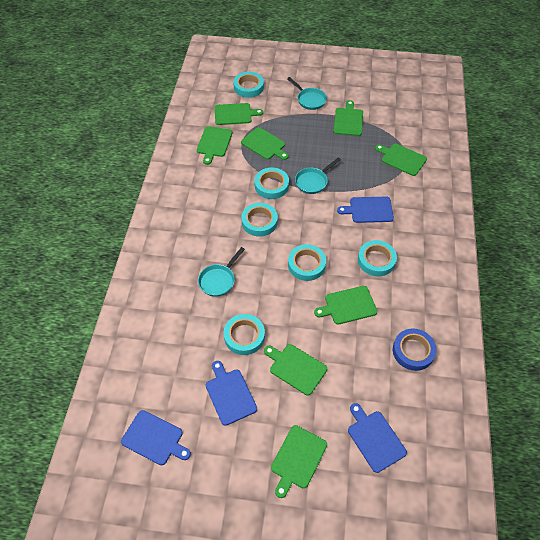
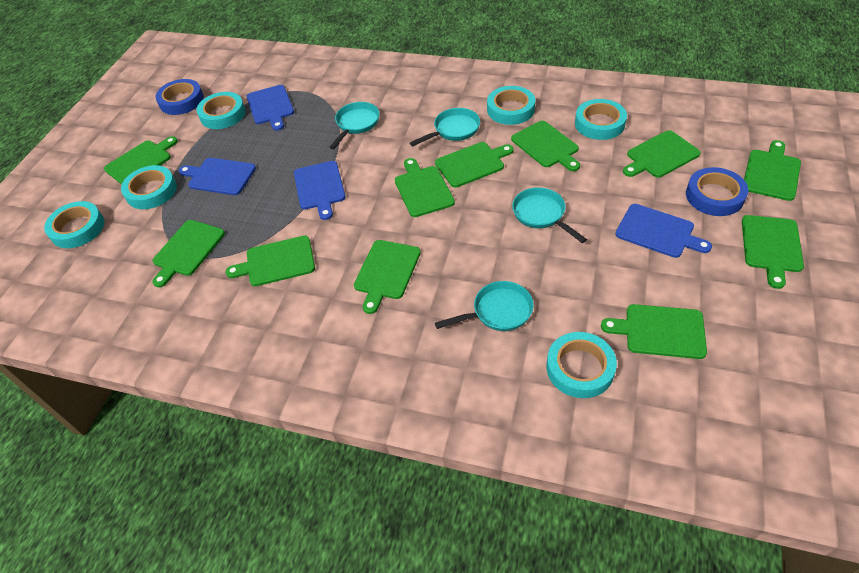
blue tape: [393,328,437,371] = 1 -> [155,79,204,115] [686,167,749,216] = 2
green cutting board: [197,126,232,165] [215,103,263,125] [241,127,289,160] [264,344,327,395] [271,425,327,498] [314,286,377,325] [334,100,363,136] [375,143,427,176] = 8 -> [104,136,178,185] [152,220,225,287] [225,236,315,286] [354,240,421,314] [395,158,455,217] [435,142,514,188] [511,121,580,171] [601,304,707,359] [623,130,701,178] [742,215,804,289] [744,140,801,201] = 11
turquoise pan: [198,247,245,297] [287,77,327,110] [295,157,341,194] = 3 -> [329,102,380,149] [410,108,480,146] [435,281,534,331] [512,187,587,243] = 4

